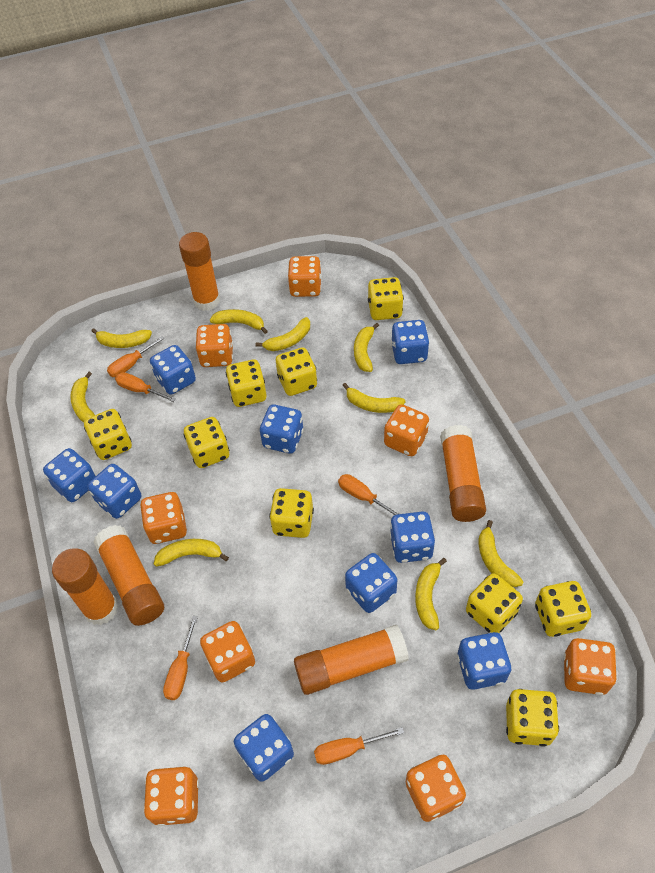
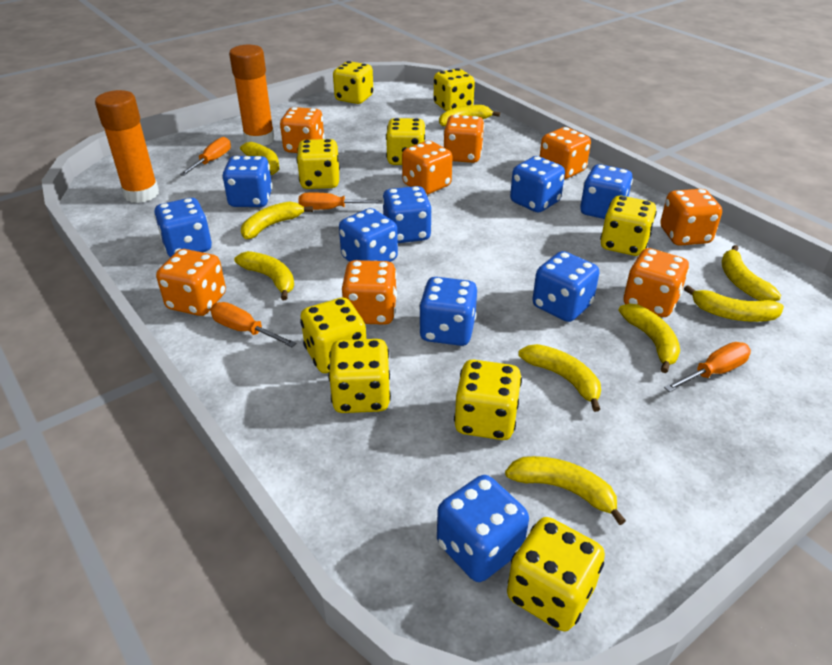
orange glue stick: [52,548,118,625] [93,525,164,626] [179,232,220,311] [294,625,409,695] [440,425,486,522] = 5 -> [95,90,159,203] [229,45,275,146] = 2
orange screwdriver: [107,336,165,377] [115,372,176,402] [163,616,198,700] [314,727,404,765] [338,474,400,515] = 5 -> [180,137,231,176] [210,302,297,347] [298,192,382,210] [664,342,751,392] = 4

